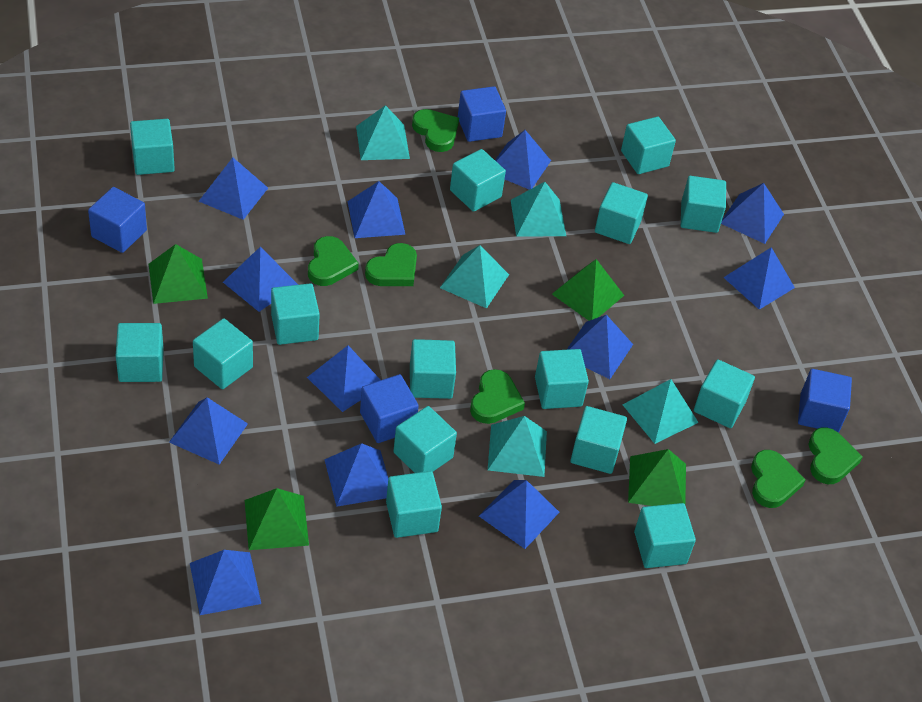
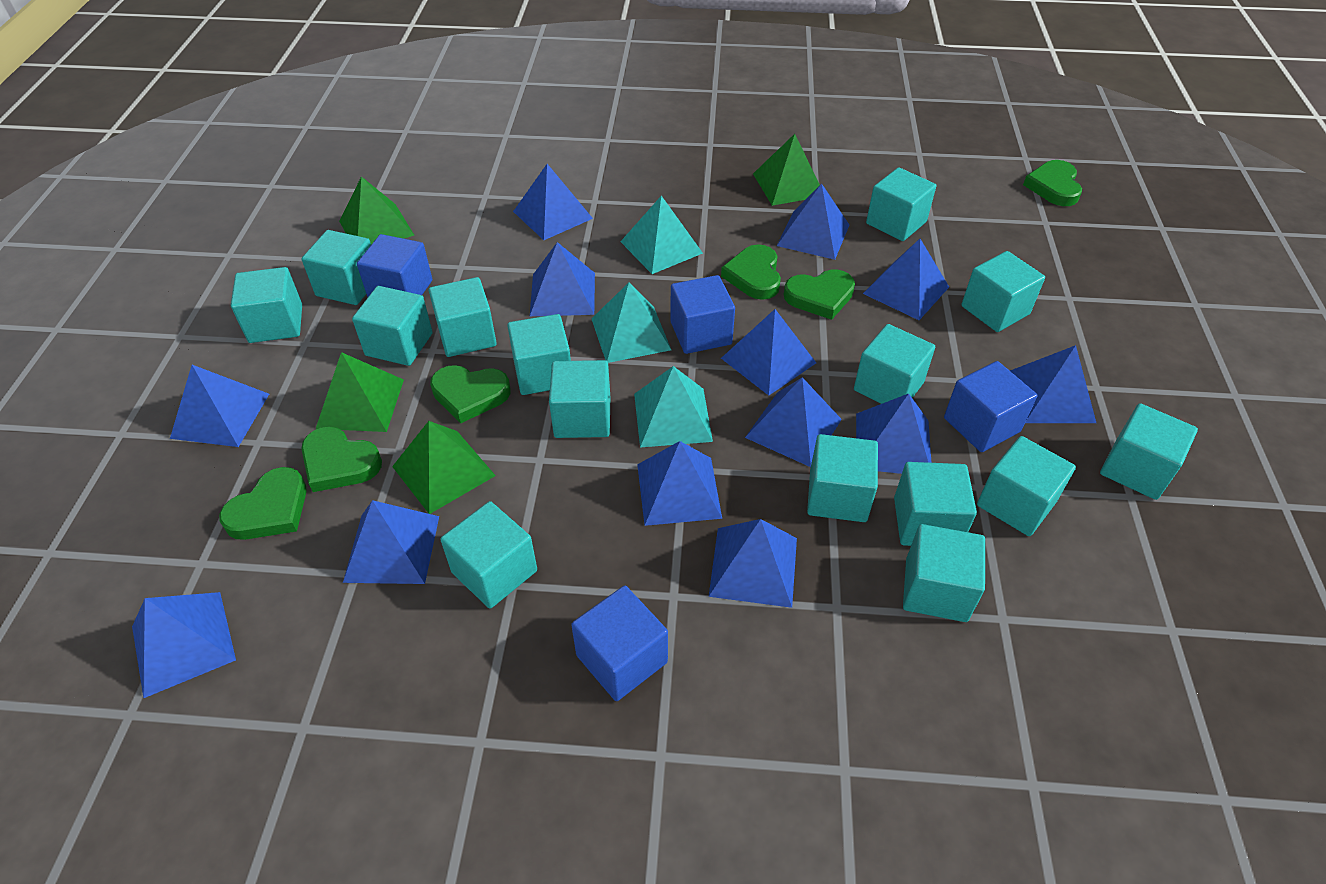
blue pyramid: [169,397,248,465] [190,550,261,615] [199,158,268,220] [223,247,298,312] [307,345,380,412] [324,443,388,507] [347,181,405,238] [479,480,559,549] [495,130,551,190] [567,315,633,379] [721,183,784,244] [723,247,795,310] = 12 -> [132,592,236,698] [170,365,269,447] [343,500,439,584] [513,164,593,240] [530,242,595,316] [637,441,722,526] [709,519,797,608] [721,309,816,396] [745,377,842,467] [777,183,849,260] [856,393,932,474] [863,239,949,320] [1010,345,1096,423] = 13
turquoise pyramid: [356,105,410,160] [440,245,509,309] [488,416,547,477] [511,182,566,237] [623,379,699,444] = 5 -> [592,283,671,363] [620,196,703,274] [634,366,713,448] = 3

